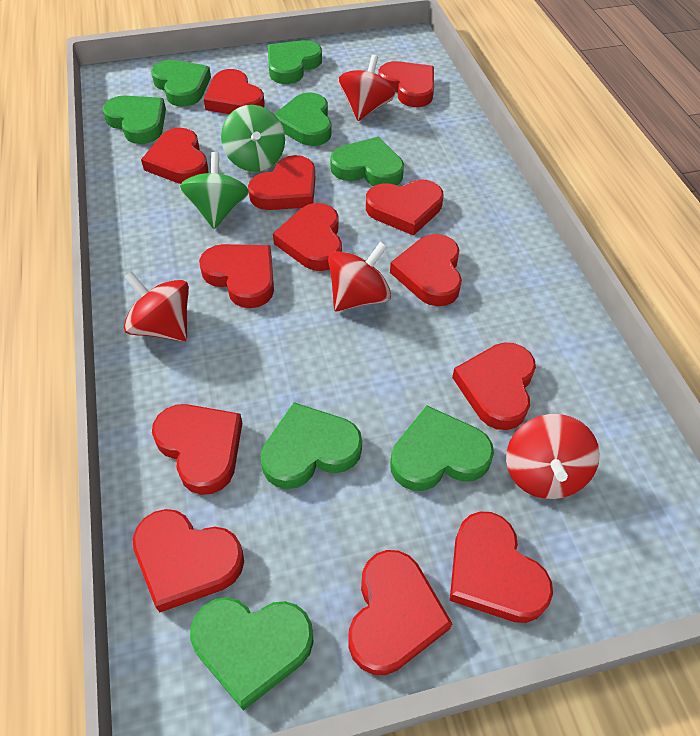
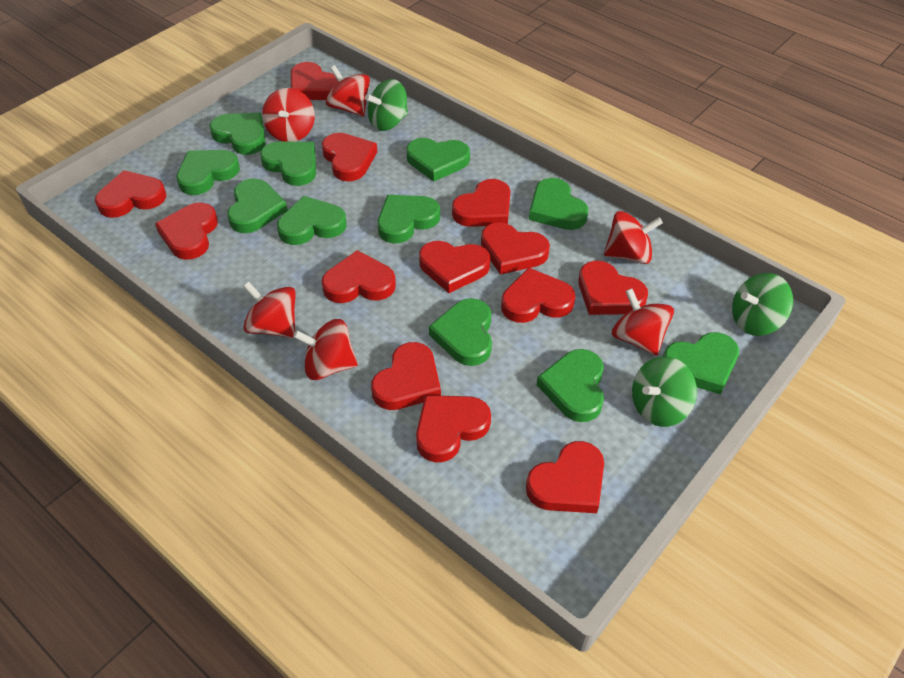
green heart: [103,96,166,144] [151,60,211,107] [190,597,314,711] [261,403,362,489] [268,40,322,84] [274,92,332,146] [330,137,404,186] [390,406,494,491] = 8 -> [176,150,240,195] [209,113,266,155] [227,178,288,233] [260,142,316,186] [277,196,347,245] [378,195,440,243] [406,138,470,182] [429,298,492,366] [529,178,588,230] [537,349,604,422] [663,332,739,395] = 11
green spinning top: [180,152,249,229] [221,105,285,172] = 2 -> [365,79,408,131] [632,356,697,427] [732,273,793,336] = 3
red spinning top: [124,271,189,342] [328,241,391,312] [338,55,395,121] [506,414,600,499] = 4 -> [243,282,296,338] [262,88,315,142] [293,319,358,380] [326,65,370,116] [604,211,663,264] [612,288,674,356] = 6

